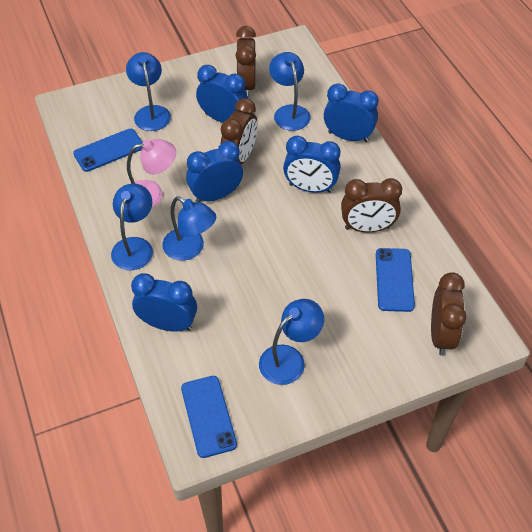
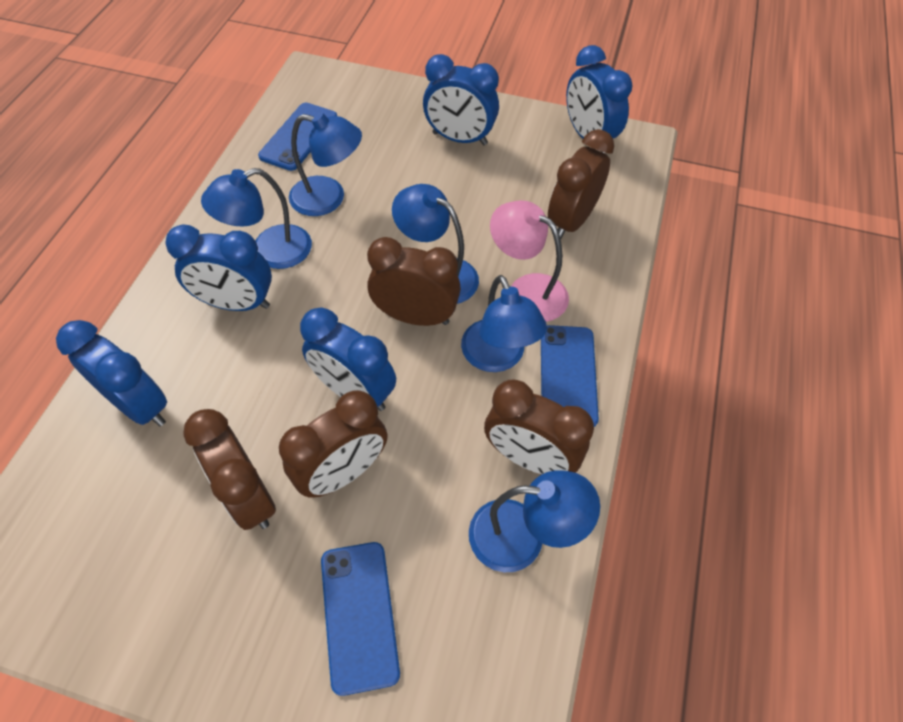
brown clock: [220,98,257,165] [235,26,256,97] [341,178,402,233] [431,272,466,356] = 4 -> [183,409,276,530] [279,390,387,498] [367,237,461,326] [484,379,594,475] [548,129,614,240] = 5

